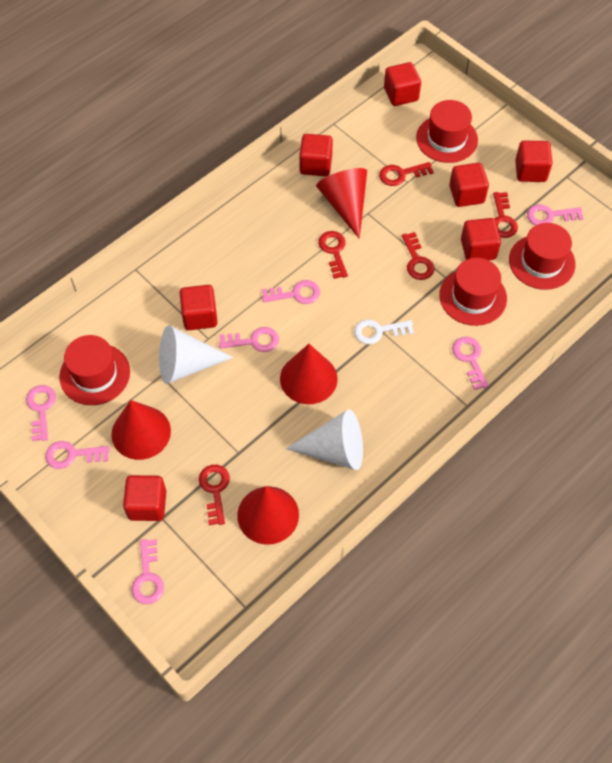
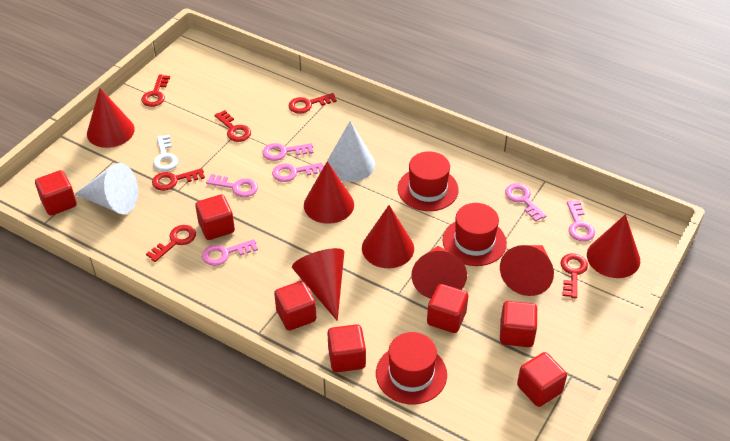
pink key: [26,385,56,441] [45,441,110,469] [131,539,164,604] [219,327,279,352] [262,280,320,304] [452,337,489,390] [527,204,583,225] = 7 -> [202,239,258,266] [206,174,258,197] [262,143,313,161] [272,163,324,182] [505,183,547,222] [567,200,595,241] = 6
red cone: [111,400,171,460] [237,486,299,545] [280,344,338,404] [316,168,367,239] = 4 -> [87,88,135,148] [292,248,344,321] [304,161,354,224] [362,205,414,268] [411,246,467,299] [500,245,554,296] [587,214,640,278] = 7
red hat: [59,335,130,405] [416,100,478,163] [439,258,507,326] [509,223,576,290] = 4 -> [376,332,447,404] [398,151,459,211] [443,203,507,266] = 3
red key: [199,465,230,525] [318,231,348,279] [379,162,434,186] [402,232,435,280] [493,192,518,238] = 5 -> [141,74,170,107] [146,225,196,262] [152,168,205,191] [214,110,251,142] [289,93,337,114] [561,254,588,299] = 6

